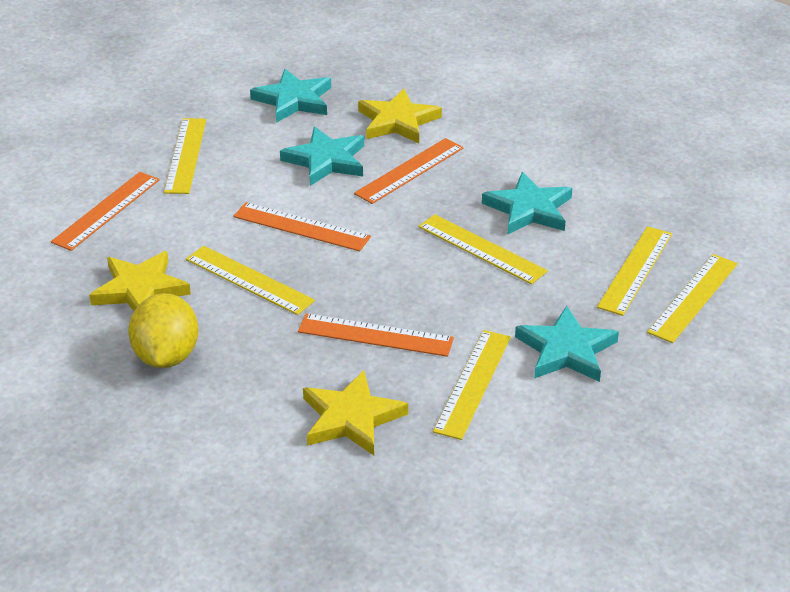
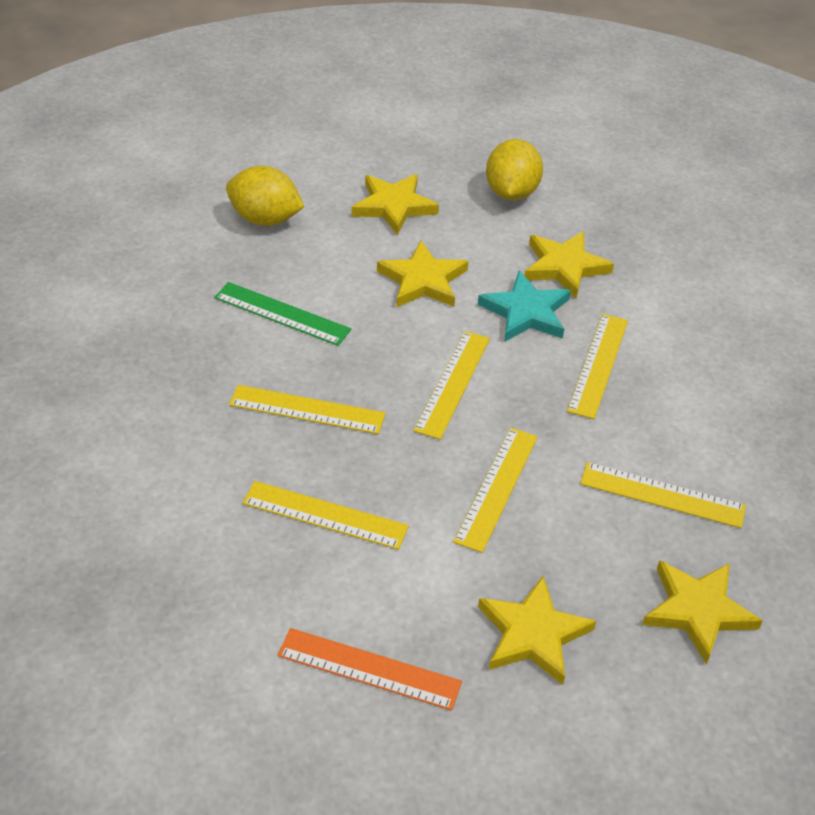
green ruler: none = 0 -> [214,282,351,346] = 1
orange ruler: [51,172,160,251] [233,202,371,251] [298,313,454,357] [354,138,463,204] = 4 -> [278,628,462,711] = 1
turquoise star: [250,69,331,123] [280,127,364,186] [482,172,573,234] [515,306,619,382] = 4 -> [478,271,571,342] = 1
yellow lemon: [128,293,199,368] = 1 -> [226,166,304,226] [486,139,543,200] = 2
yellow star: [89,251,191,311] [303,370,408,455] [358,88,442,143] = 3 -> [352,174,439,236] [377,241,469,308] [478,576,596,685] [524,231,614,298] [642,560,763,664] = 5

